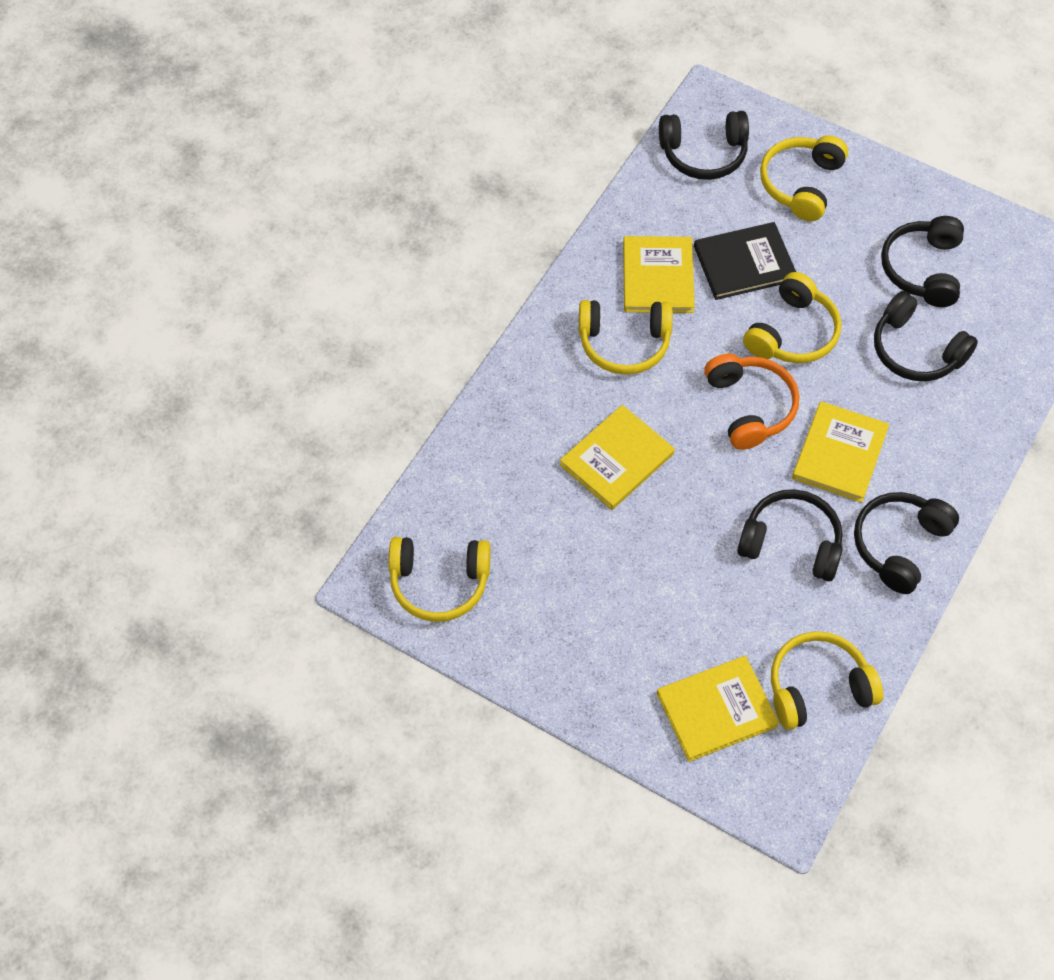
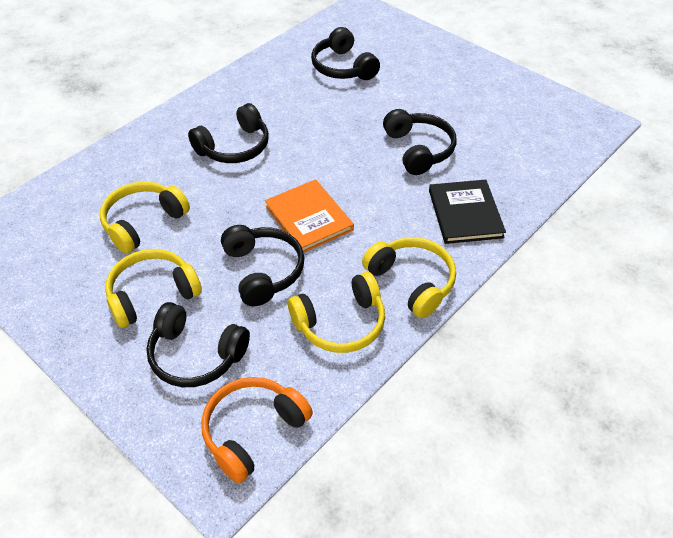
orange book: none = 0 -> [265,179,354,253] = 1
yellow book: [560,405,675,510] [623,236,695,313] [657,656,779,762] [792,401,889,503] = 4 -> none = 0
yellow headphones: [388,537,491,622] [579,300,673,375] [743,272,841,363] [760,136,848,221] [771,631,883,730] = 5 -> [100,182,190,254] [105,249,202,328] [288,272,385,353] [362,237,456,318] = 4

